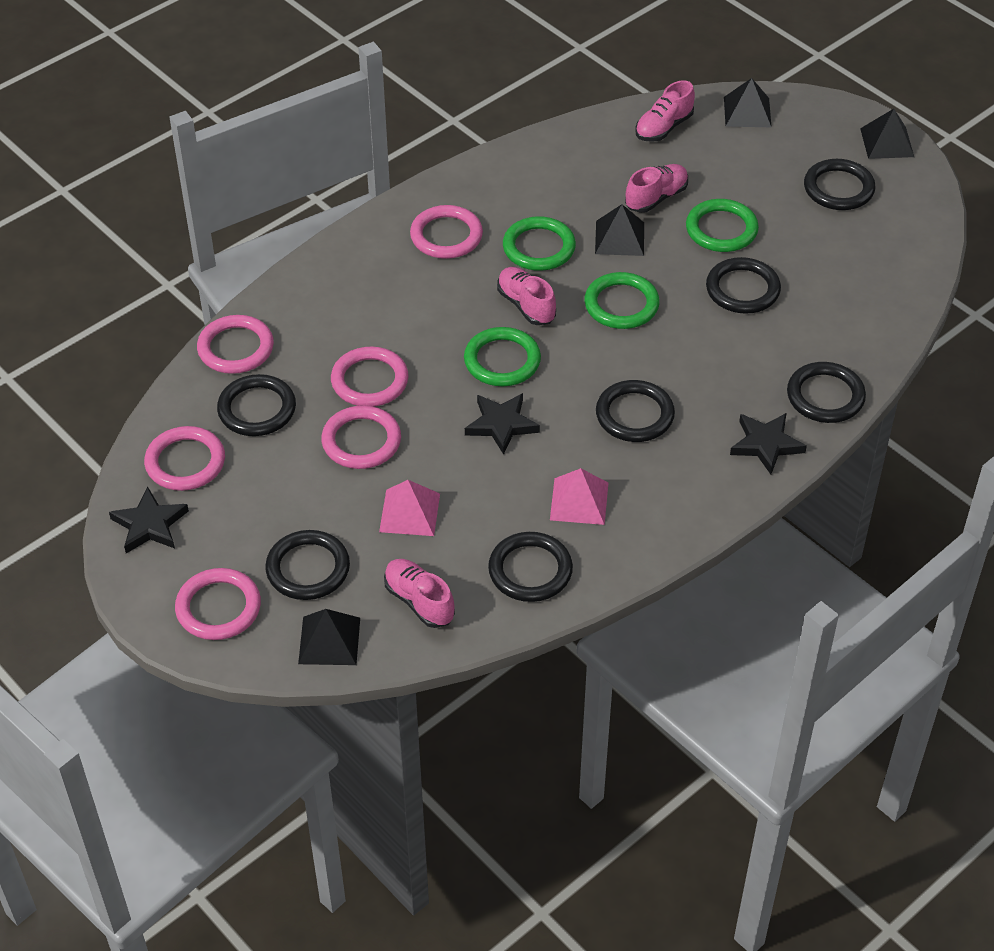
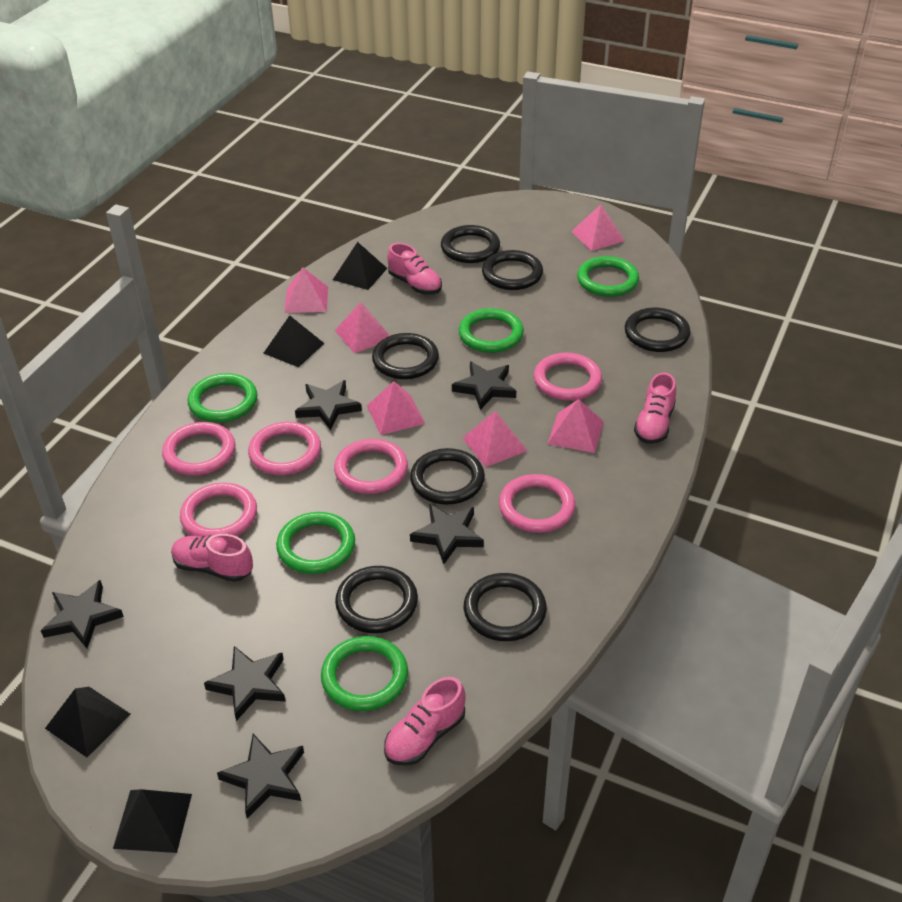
black star: [109,487,189,553] [465,393,540,455] [730,413,807,474] = 3 -> [41,580,124,648] [204,646,286,721] [217,734,304,818] [295,380,362,430] [410,504,484,564] [452,361,516,410] = 6
green ring: [464,327,541,386] [503,216,576,271] [584,272,660,329] [686,199,759,252] = 4 -> [188,373,257,423] [276,512,355,574] [321,636,408,711] [459,308,524,353] [577,256,639,297] = 5
pink pyramid: [379,480,440,536] [550,468,608,525] = 2 -> [284,268,328,313] [335,302,390,353] [367,381,425,435] [463,411,527,467] [547,399,604,453] [571,205,625,251] = 6

